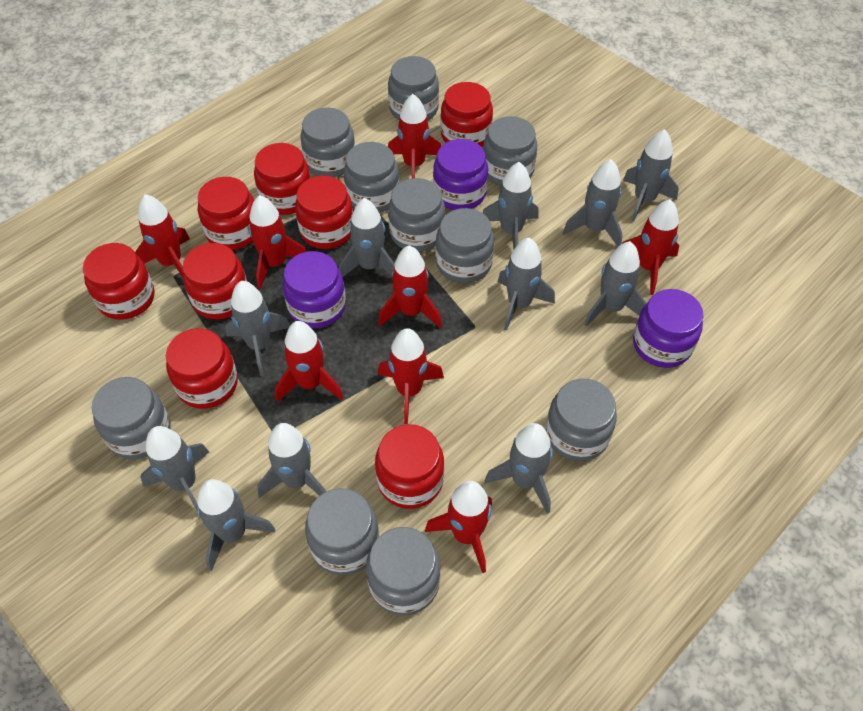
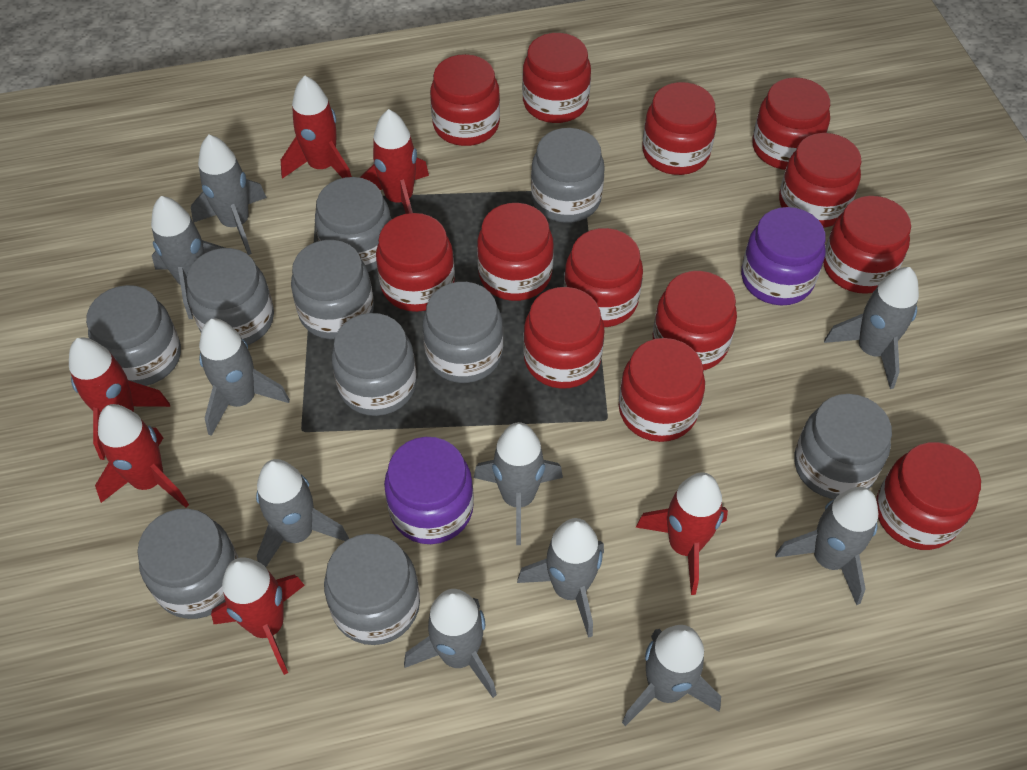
grey rocket: [141,426,209,510] [197,479,275,571] [225,281,290,376] [257,423,326,498] [339,198,395,277] [483,162,538,250] [485,423,553,514] [498,238,555,331] [563,159,623,247] [584,241,646,327] [623,129,679,222] = 11 -> [151,196,225,319] [191,135,267,255] [199,318,290,436] [256,459,349,567] [404,589,497,698] [474,422,563,545] [517,518,604,638] [622,625,721,726] [775,487,878,605] [824,267,919,389] = 10
purple jar: [283,251,346,328] [433,139,488,210] [633,289,703,368] = 3 -> [384,437,474,544] [741,207,826,305] = 2
red jar: [83,243,155,320] [166,328,238,409] [183,243,247,320] [198,177,254,250] [254,143,311,215] [295,175,353,249] [375,424,444,509] [440,82,493,147] = 8 -> [376,213,455,312] [430,54,500,146] [477,203,554,301] [522,33,591,123] [523,287,605,389] [564,228,643,327] [619,338,705,442] [642,82,717,175] [653,271,737,371] [752,77,830,170] [779,133,862,228] [823,196,911,294] [876,442,981,550] = 13
red rocket: [135,194,190,277] [249,195,307,289] [275,321,343,402] [378,246,442,328] [378,328,444,424] [388,94,441,178] [425,481,492,573] [622,199,679,295] = 8 -> [69,337,170,460] [95,404,189,508] [211,557,305,675] [281,76,352,179] [359,109,429,214] [636,472,728,595] = 6

